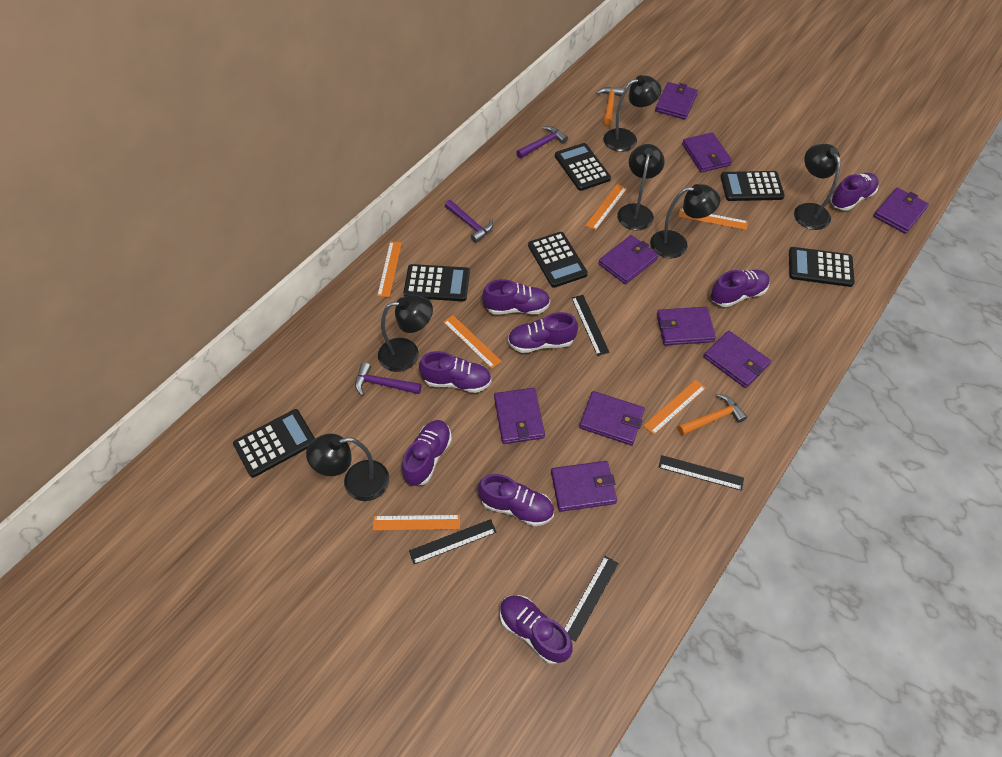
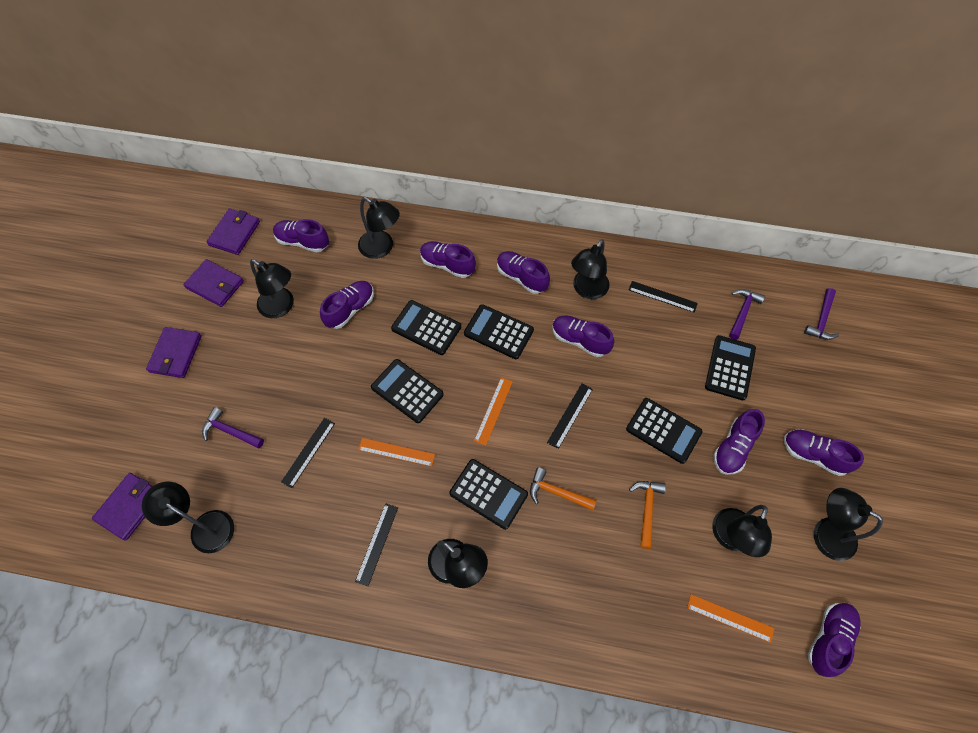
black lamp: [306,434,389,501] [378,295,433,372] [603,75,661,152] [618,144,665,230] [650,184,720,258] [794,144,841,230] = 6 -> [142,482,234,553] [250,259,294,318] [358,197,400,259] [428,539,488,588] [571,239,610,299] [712,505,772,557] [814,488,883,561] = 7
orange ruler: [373,515,460,531] [377,241,402,297] [443,315,502,369] [585,184,627,230] [643,380,706,435] [679,208,748,230] = 6 -> [358,438,435,467] [474,377,513,446] [687,594,774,643] = 3
purple wallet: [494,388,545,444] [551,461,617,512] [579,391,645,445] [599,235,658,284] [655,82,698,120] [657,307,716,345] [682,132,732,173] [703,331,771,388] [873,187,929,234] = 9 -> [92,473,153,541] [146,327,202,378] [183,259,244,307] [207,209,260,255] = 4

